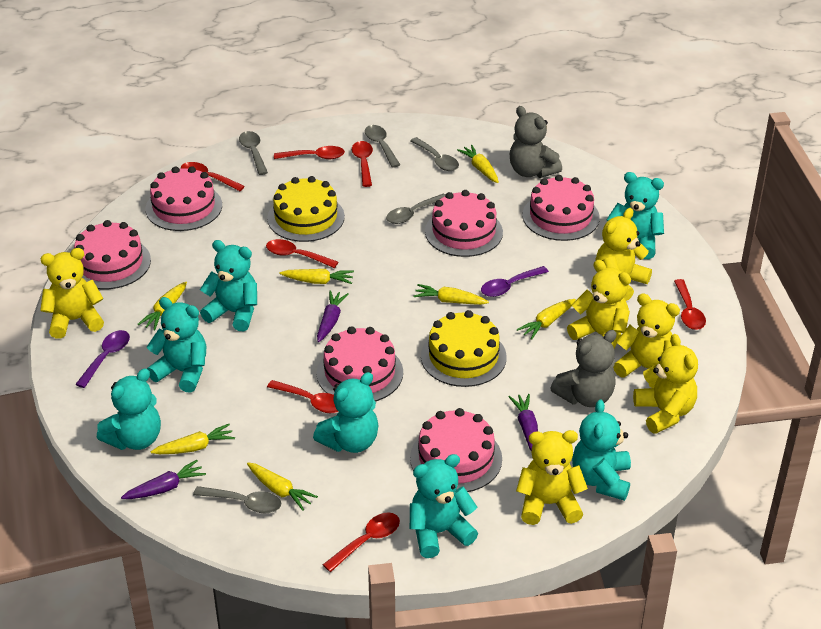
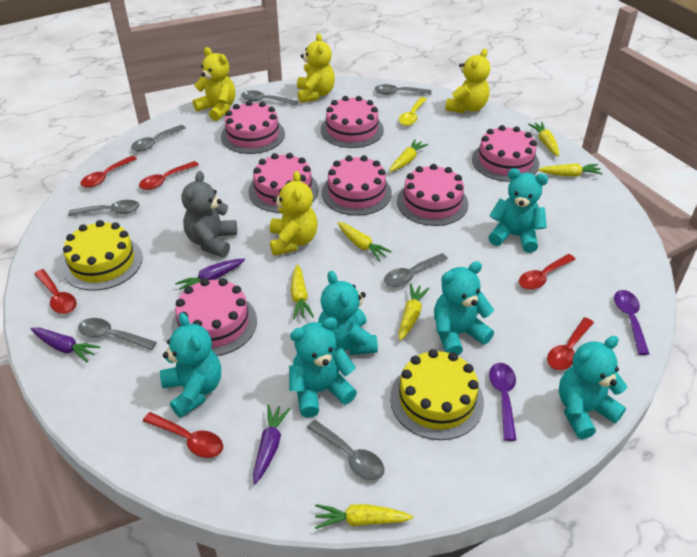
grey spoon: [193,486,281,513] [239,131,268,175] [365,125,400,168] [386,194,445,224] [410,137,459,171] = 5 -> [68,200,140,216] [78,318,157,350] [131,125,186,151] [241,90,298,106] [307,420,385,480] [374,84,432,95] [384,253,448,287] = 7
grey teddy bear: [510,106,562,178] [550,330,617,407] = 2 -> [182,171,237,257] = 1
pink cake: [74,220,151,289] [146,166,222,231] [316,326,403,401] [410,408,502,492] [425,190,503,257] [523,175,600,241] = 6 -> [171,278,257,356] [221,101,285,154] [249,153,319,213] [321,96,384,148] [322,155,392,216] [397,164,468,226] [472,125,539,182] = 7
red spoon: [181,162,245,191] [266,239,338,268] [267,380,339,413] [274,146,345,159] [323,512,400,572] [352,141,373,187] [674,279,706,330] = 7 -> [34,269,77,314] [81,156,137,188] [139,161,199,190] [143,412,223,458] [519,254,576,290] [547,317,594,370] = 6
turquoise teddy bear: [97,368,161,450] [147,297,206,393] [200,240,257,331] [313,372,379,453] [410,454,478,558] [572,400,631,501] [607,172,664,259] = 7 -> [160,313,221,418] [289,317,357,418] [318,271,378,355] [434,261,494,355] [488,168,548,253] [559,336,627,439] = 6
yellow spoon: none = 0 -> [399,97,427,126] = 1
yellow teddy bear: [40,248,104,339] [516,430,588,525] [567,260,631,348] [595,208,652,301] [613,293,680,388] [633,334,698,434] = 6 -> [193,47,235,121] [270,171,318,256] [297,33,335,103] [445,49,490,113] = 4

